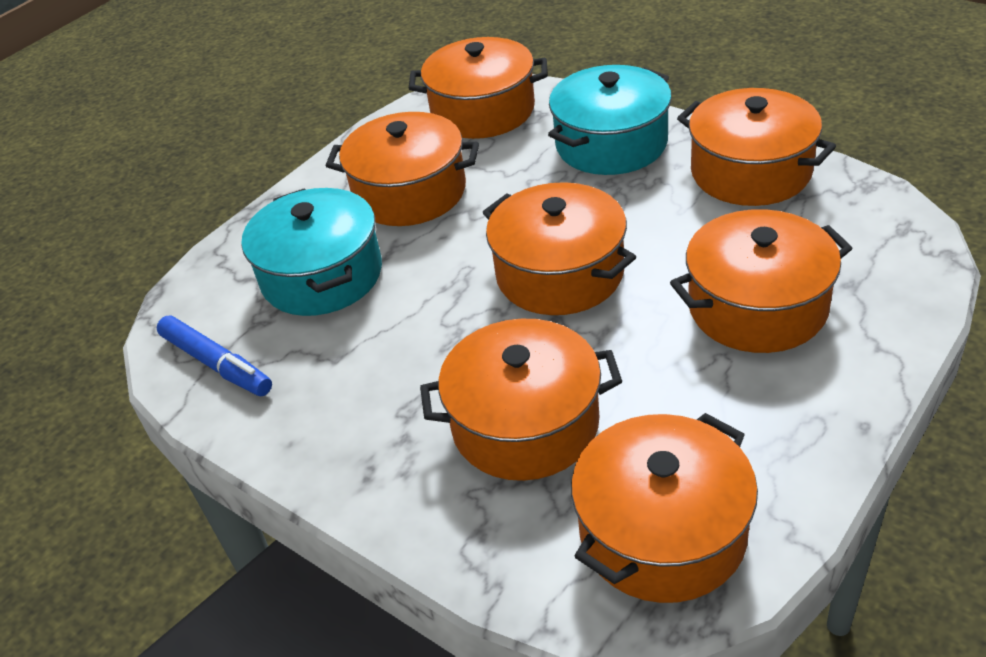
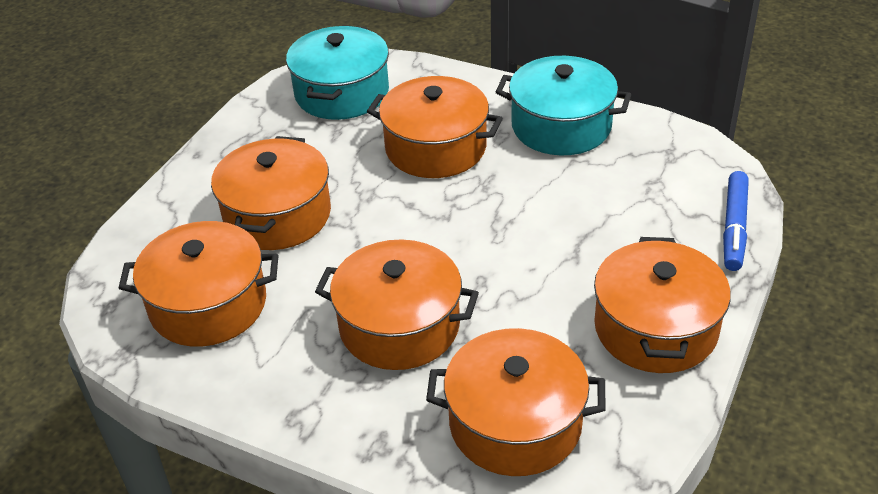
orange pot: [326,112,479,226] [409,37,548,139] [420,319,622,481] [483,182,636,315] [571,413,758,603] [670,209,852,353] [677,88,836,206] = 7 -> [119,221,278,347] [211,136,331,250] [315,239,479,370] [367,76,503,178] [426,328,606,476] [594,237,731,373] = 6

